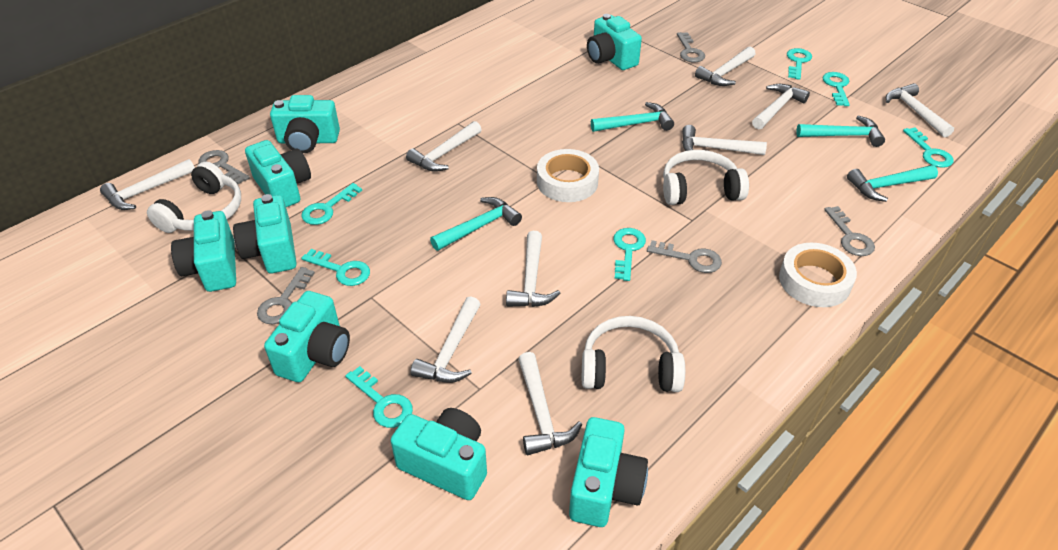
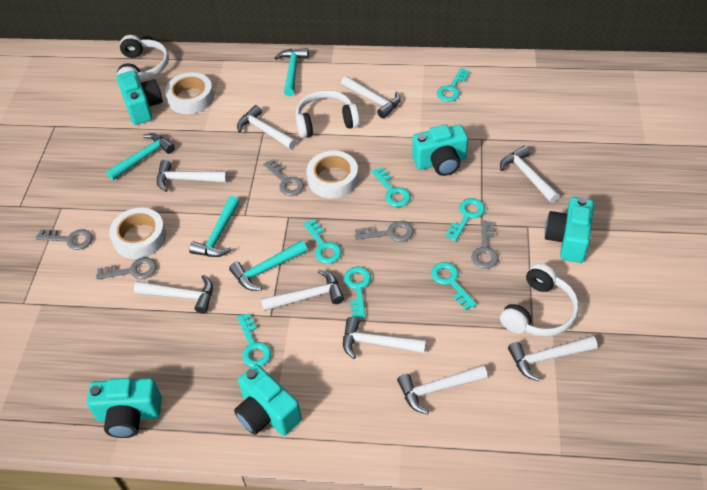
turquoise camera: [171,210,236,292] [233,194,297,273] [245,140,311,207] [264,291,350,382] [270,95,340,153] [391,408,487,500] [569,417,648,527] [587,14,642,70] = 8 -> [87,378,162,438] [117,70,163,125] [234,364,302,436] [412,125,468,176] [545,197,594,263] = 5
white tape: [537,149,599,202] [779,243,857,307] = 2 -> [109,208,166,259] [165,72,214,114] [307,151,358,199] = 3

